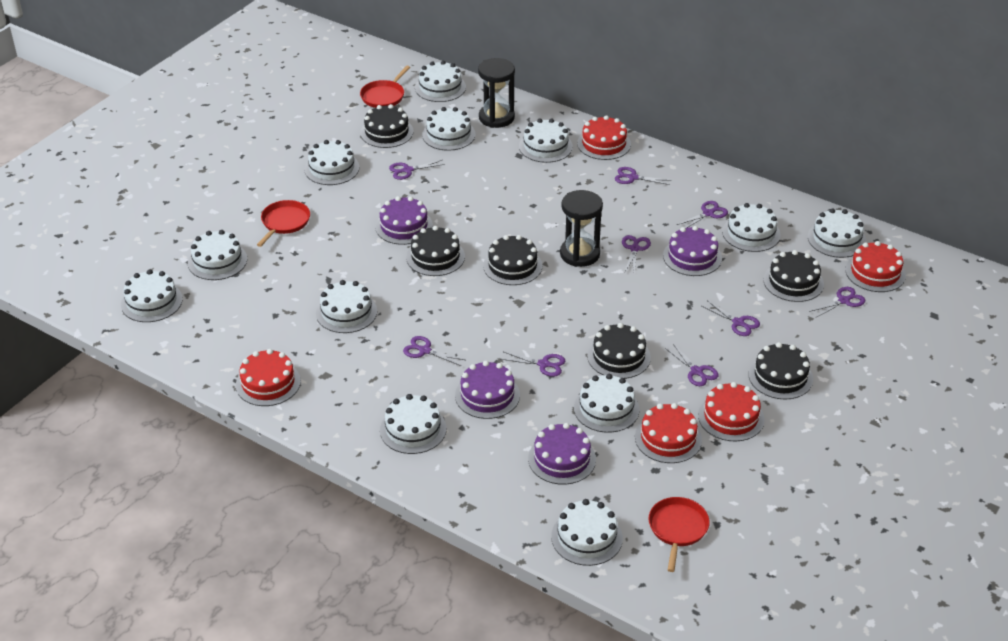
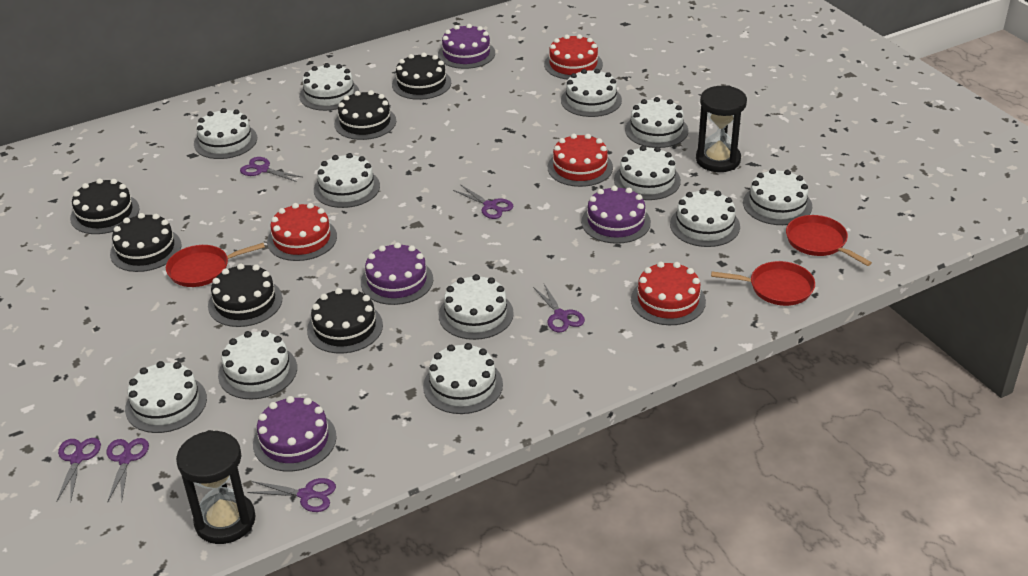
purple scissors: [389,160,445,180] [403,336,465,366] [501,352,565,377] [615,167,671,185] [622,235,651,272] [665,344,719,386] [677,201,728,228] [702,300,760,336] [809,287,865,318] = 9 -> [56,438,101,502] [107,438,149,503] [240,157,302,182] [247,478,336,512] [453,184,514,219] [533,284,585,332] = 6
red cake: [236,349,301,406] [577,115,631,160] [635,403,702,463] [698,382,765,442] [845,241,906,292] = 5 -> [267,203,337,261] [544,34,603,80] [548,133,613,187] [631,261,706,325] = 4

